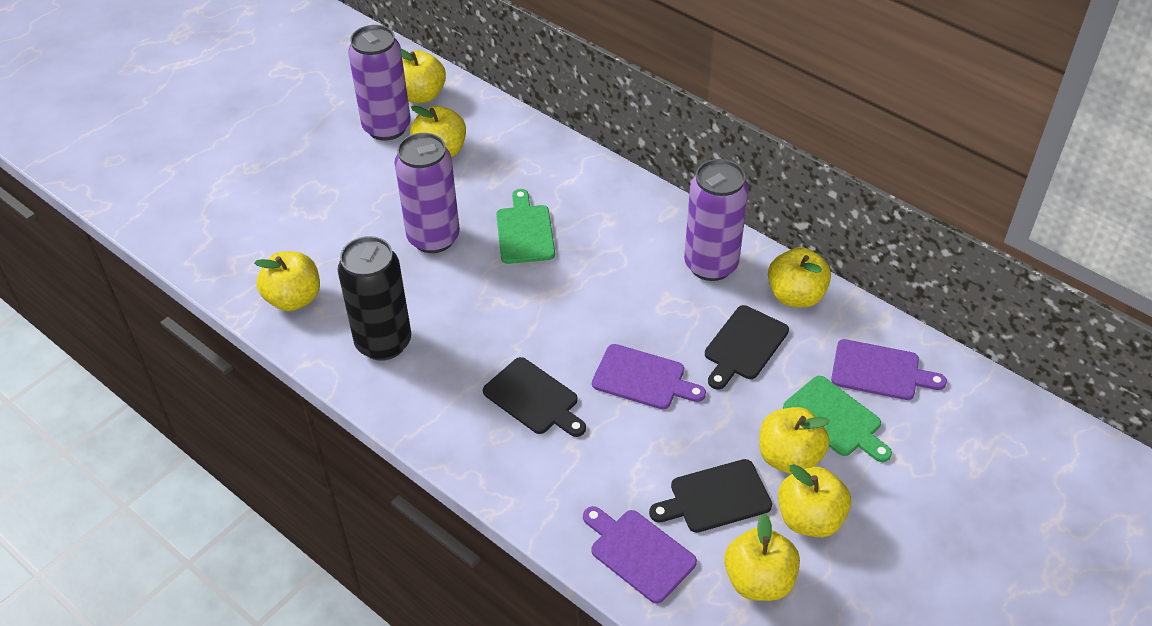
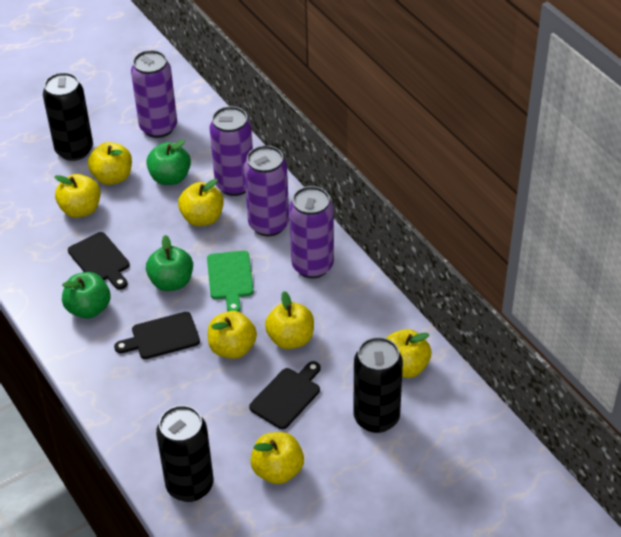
black can: [338,236,411,361] = 1 -> [43,72,93,161] [156,405,214,502] [353,337,403,433] = 3
green apple: none = 0 -> [62,272,110,319] [146,140,191,185] [146,235,193,291] = 3
green cutting board: [496,189,555,264] [783,376,892,462] = 2 -> [207,251,254,312] = 1
purple can: [348,25,411,141] [394,133,460,253] [684,159,749,281] = 3 -> [131,50,177,138] [210,106,253,196] [244,145,289,236] [289,186,334,278] = 4
purple cutting board: [583,506,697,604] [592,344,706,409] [831,339,947,400] = 3 -> none = 0

